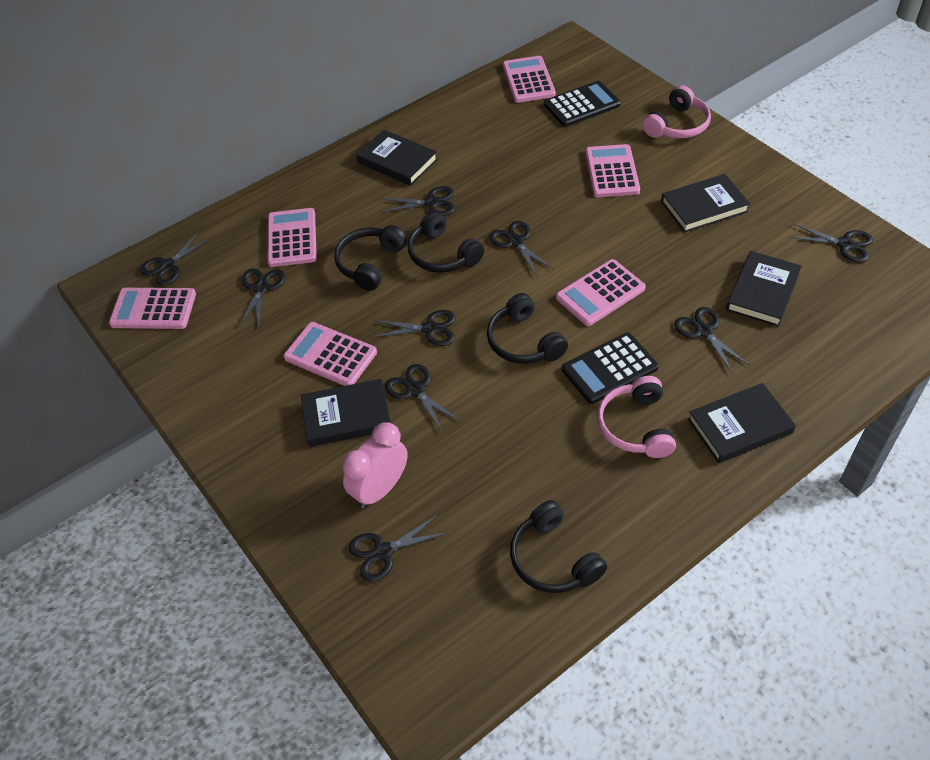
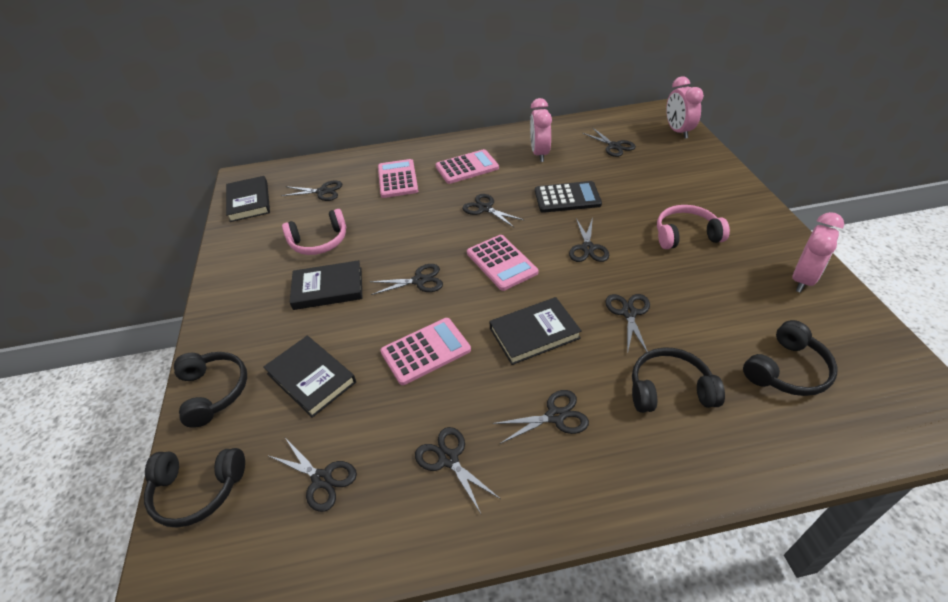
black book: [301,379,391,447] [356,130,438,186] [661,174,750,232] [688,383,796,463] [726,251,802,327] = 5 -> [226,176,270,222] [263,336,356,418] [290,260,363,310] [489,297,582,365] = 4
black calculator: [544,81,621,127] [562,332,659,404] = 2 -> [535,181,602,213] = 1
pink calculator: [109,288,196,329] [268,208,317,267] [283,322,377,386] [503,56,556,103] [556,259,646,326] [585,144,640,197] = 6 -> [378,159,418,198] [380,318,471,385] [435,149,499,184] [467,235,538,291] = 4
pink clock: [342,422,408,508] = 1 -> [530,98,552,162] [666,76,704,139] [793,212,844,293] = 3

